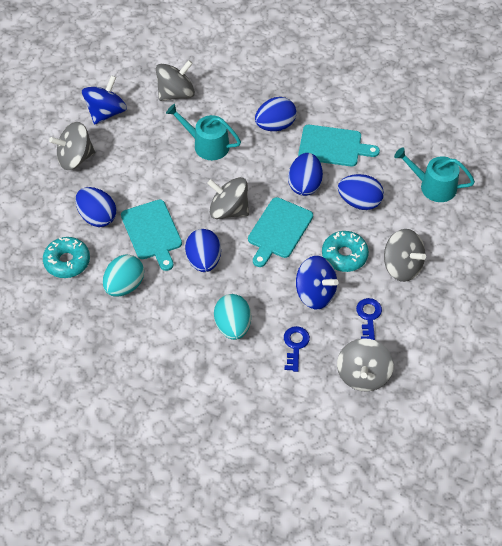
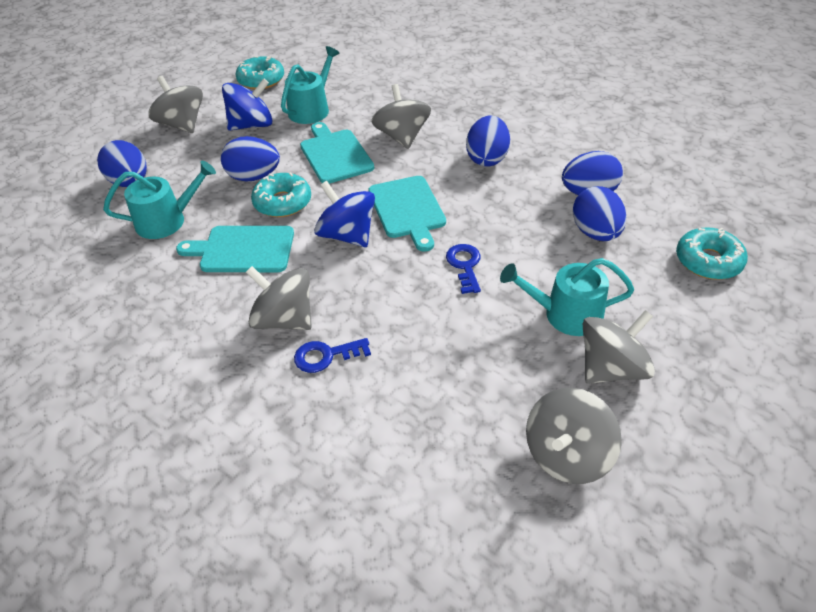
turquoise donut: [43,237,90,278] [322,231,369,272] = 2 -> [236,56,284,90] [251,172,311,217] [676,227,748,280] = 3
turquoise egg: [103,254,144,297] [214,294,251,340] = 2 -> none = 0
turquoise watering can: [166,104,241,160] [394,147,475,202] = 2 -> [103,161,216,239] [281,46,340,124] [500,258,634,336] = 3

